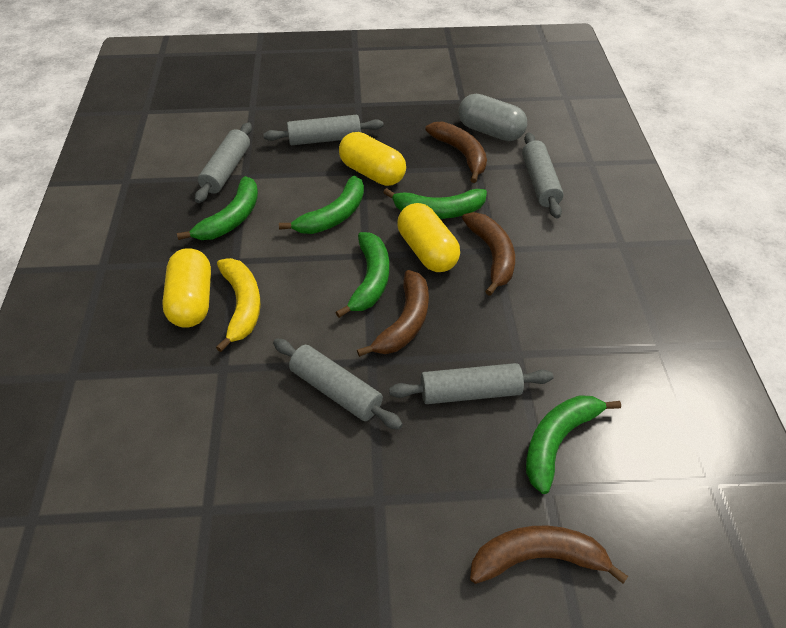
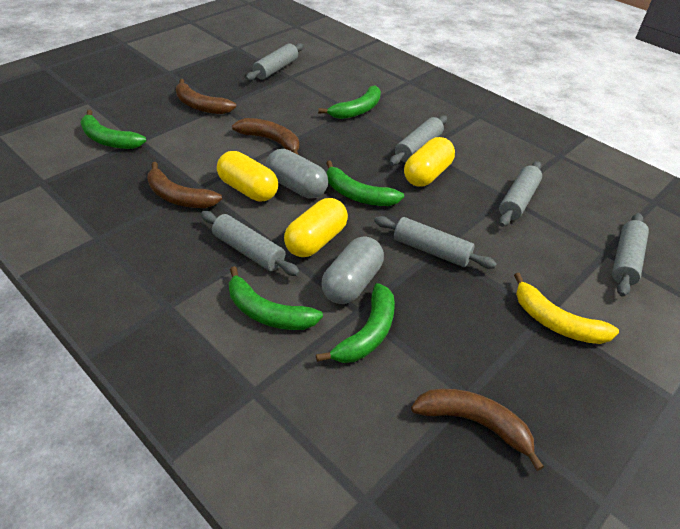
grey capsule: [458,94,527,141] = 1 -> [266,149,328,199] [321,237,384,304] = 2
grey rolling pin: [195,123,252,203] [263,115,384,145] [273,339,403,430] [389,363,554,404] [522,132,564,219] = 5 -> [201,211,300,276] [246,43,304,81] [374,216,497,269] [389,115,447,165] [499,161,542,227] [612,213,649,297] = 6

